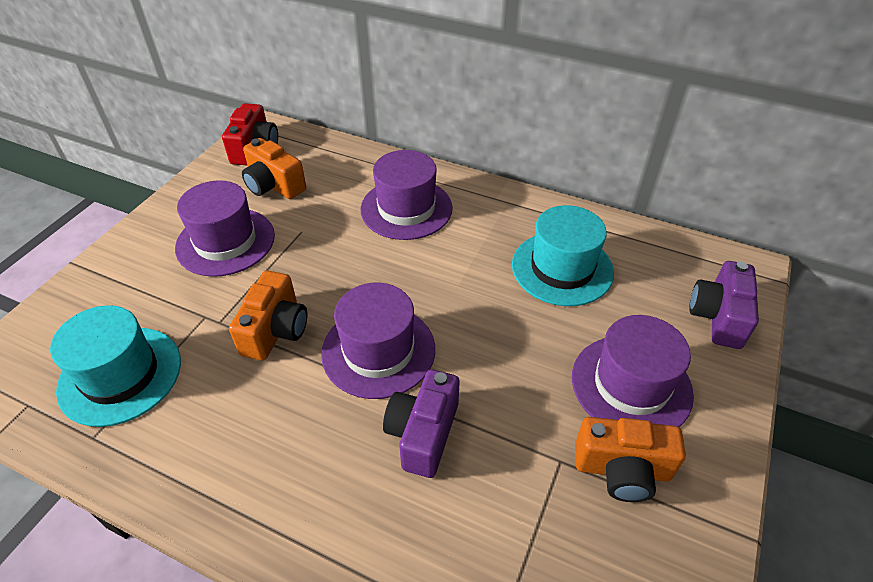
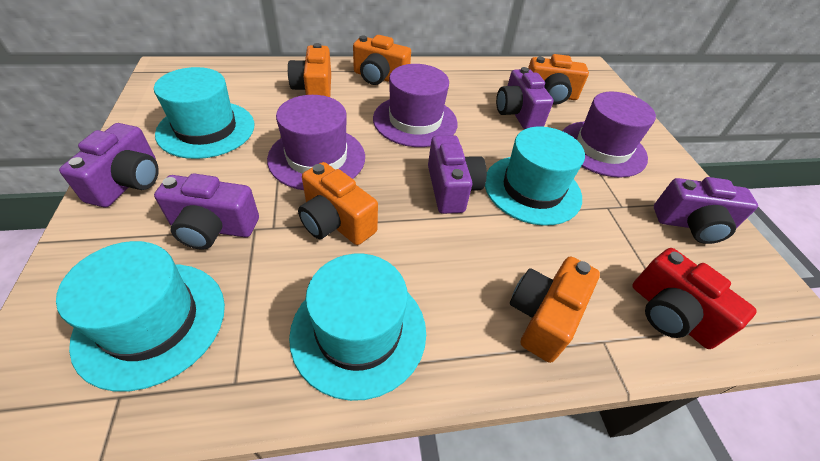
orange camera: [229,271,307,361] [242,138,306,199] [575,417,686,502] = 3 -> [288,43,331,97] [298,162,378,245] [353,35,411,85] [510,257,600,363] [528,54,589,104] = 5
purple camera: [383,370,460,478] [689,261,759,349] = 2 -> [59,123,159,207] [154,174,259,250] [428,135,487,214] [496,67,554,129] [654,177,758,244] = 5
purple hat: [175,180,275,277] [321,283,435,399] [360,150,453,240] [572,315,694,427] = 4 -> [267,95,365,190] [373,64,458,147] [563,92,656,178] = 3
turquoise hat: [50,305,181,427] [512,205,614,306] = 2 -> [56,241,225,391] [154,67,254,159] [289,254,426,401] [485,127,585,226] = 4

